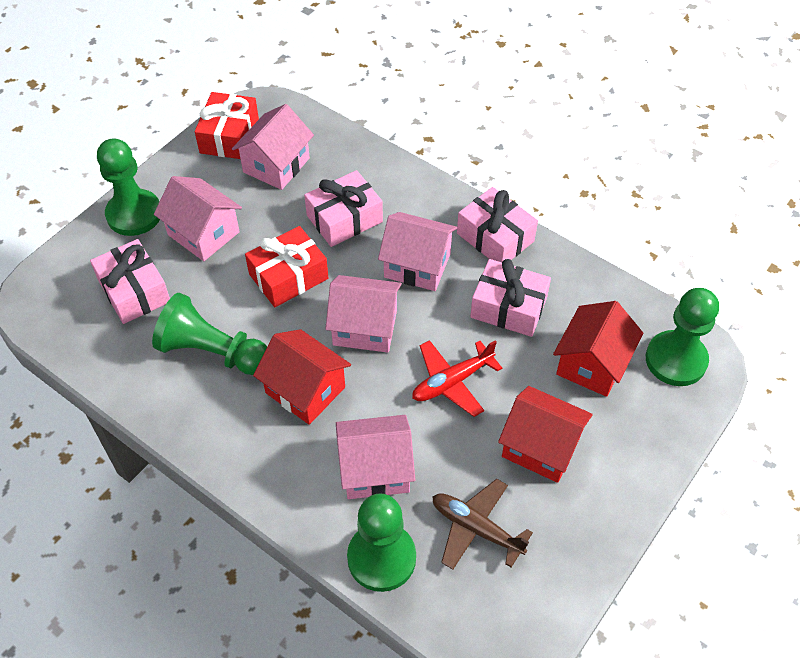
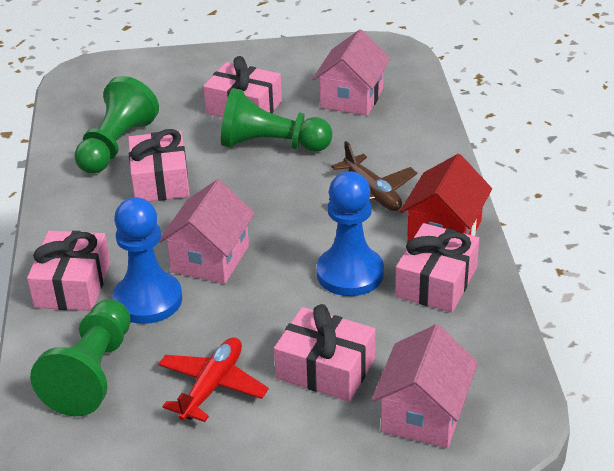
blue pawn: none = 0 -> [113,197,182,324] [316,171,384,296] = 2
green pawn: [97,138,160,236] [152,293,267,375] [347,494,416,592] [646,288,719,386] = 4 -> [30,299,131,416] [74,76,159,174] [221,88,332,152] = 3
pink gift: [90,239,170,324] [304,170,383,247] [457,187,538,262] [470,259,551,337] = 4 -> [27,231,110,311] [128,129,190,202] [203,56,282,117] [274,304,375,402] [395,223,479,313] = 5
pink house: [154,176,242,261] [232,104,314,190] [325,275,402,353] [336,415,415,499] [378,212,457,291] = 5 -> [159,179,255,284] [313,29,390,116] [371,324,478,448] = 3
red gift: [195,92,259,159] [245,226,328,307] = 2 -> none = 0
red house: [253,329,351,425] [498,386,593,483] [553,301,643,397] = 3 -> [400,154,492,242] = 1

